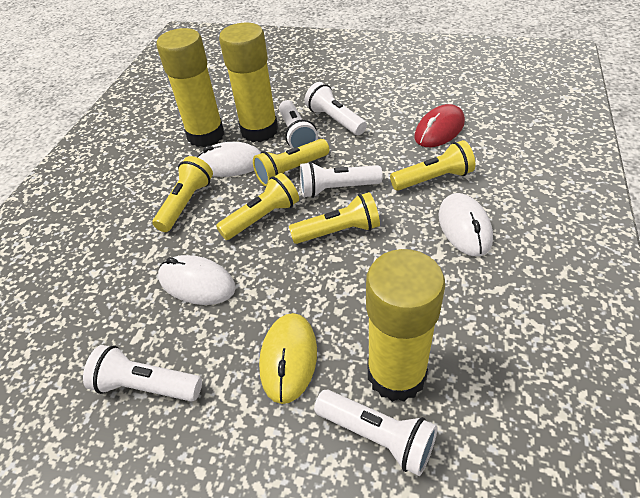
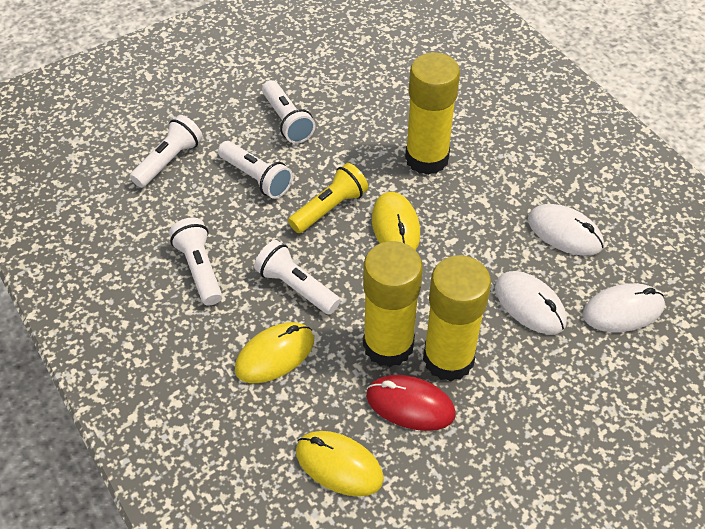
yellow flashlight: [152,156,213,232] [216,173,299,240] [253,139,329,186] [289,192,380,244] [390,140,475,191] = 5 -> [288,163,368,233] = 1
yellow mouse: [259,313,317,404] = 1 -> [235,322,314,383] [296,431,384,497] [372,192,420,251] = 3

